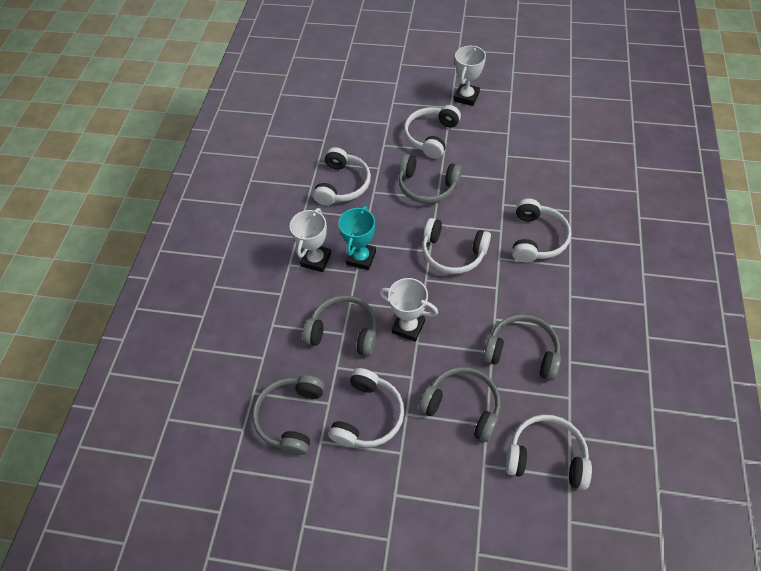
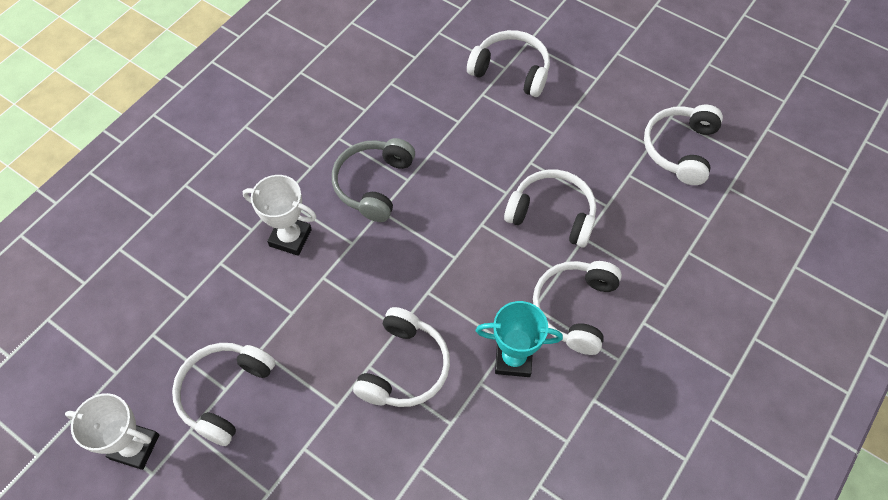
grey headphones: [252,375,325,455] [303,295,377,356] [398,154,462,204] [419,367,500,442] [483,314,561,381] = 5 -> [332,138,415,222] = 1
white trophy: [290,208,331,272] [379,278,438,342] [454,46,486,106] = 3 -> [65,393,159,470] [243,175,316,256] = 2

